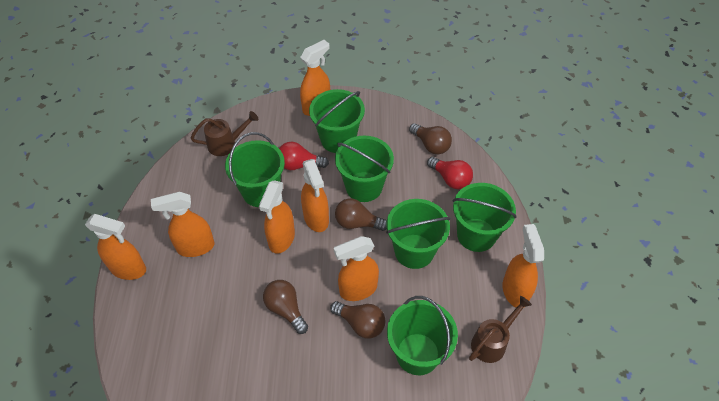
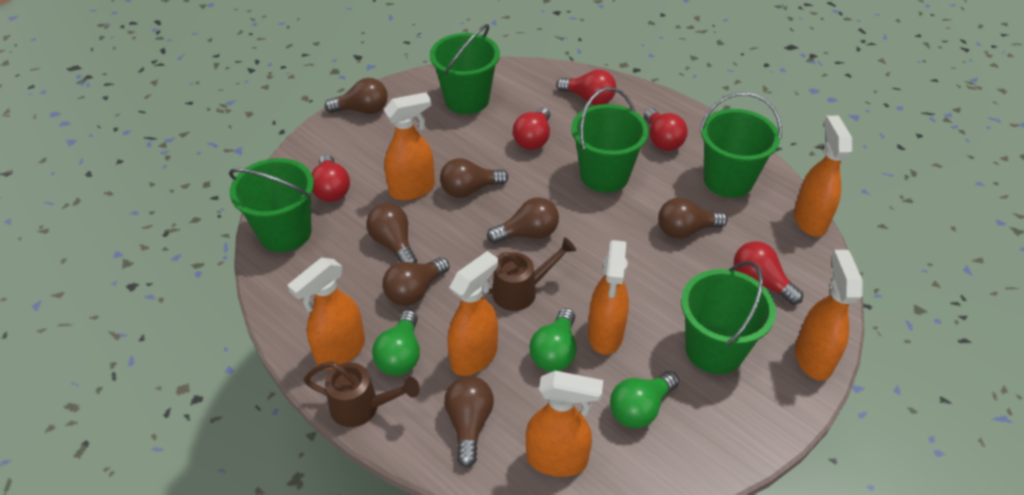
brown light bulb: [263,280,308,334] [330,301,386,339] [335,198,387,231] [409,123,452,154] = 4 -> [325,78,388,114] [366,203,417,263] [383,257,449,306] [440,158,508,198] [444,376,494,468] [487,197,559,243] [658,198,728,239] = 7
green bucket: [225,132,285,207] [309,89,365,153] [335,136,394,202] [386,199,451,269] [387,296,458,375] [453,183,516,252] = 6 -> [229,158,314,252] [430,24,500,114] [571,88,649,193] [681,261,776,374] [700,92,782,198] = 5
green light bulb: none = 0 -> [372,310,420,376] [530,308,576,372] [610,371,679,428] = 3
red light bulb: [279,142,329,170] [427,157,473,189] = 2 -> [312,154,350,202] [513,107,550,150] [556,69,616,105] [644,108,688,151] [734,241,803,305] = 5

